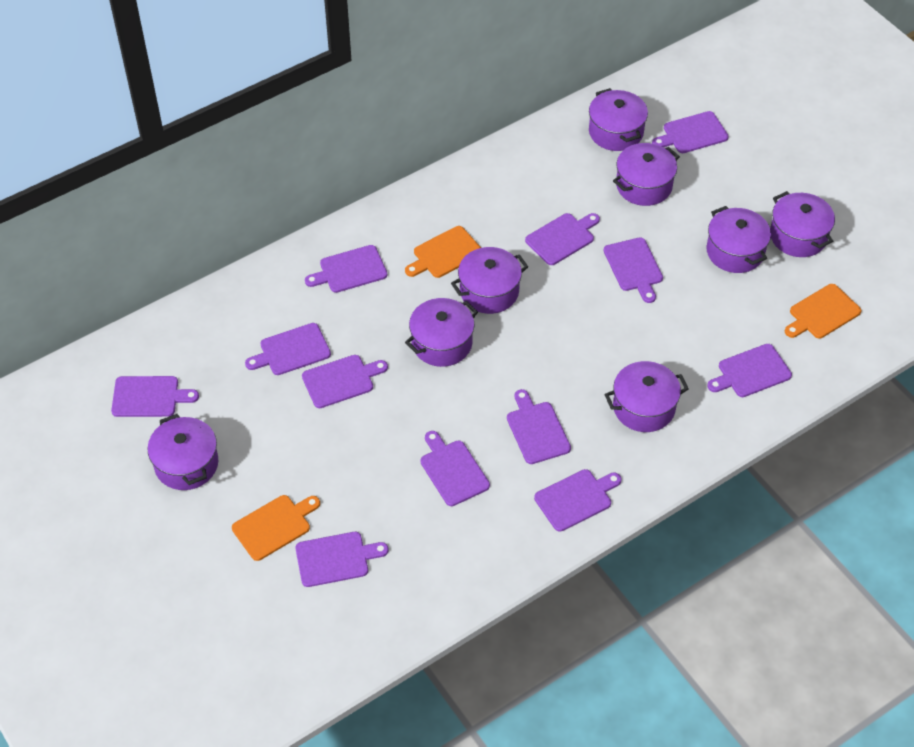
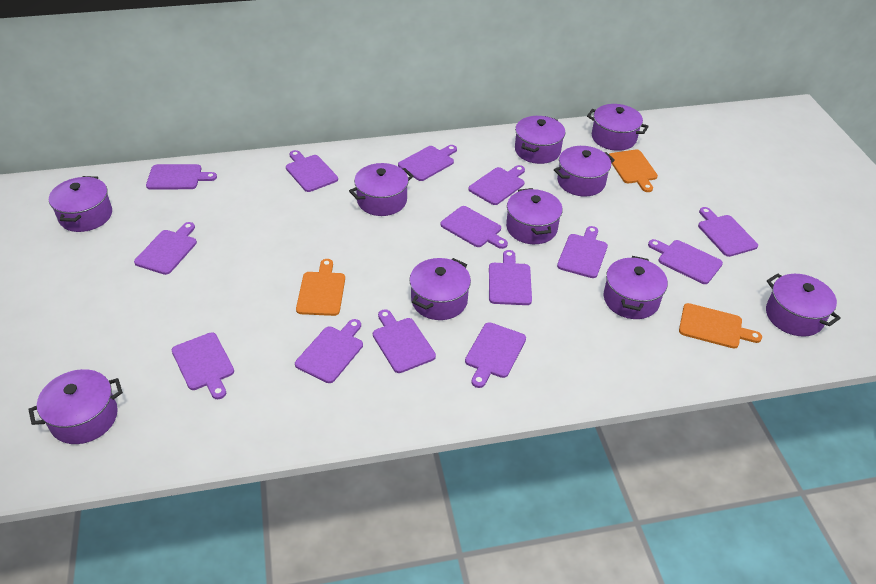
purple cutting board: [111,376,199,417] [245,323,331,375] [295,532,388,587] [302,355,388,408] [305,245,387,293] [420,431,490,506] [507,389,571,464] [525,213,600,265] [534,469,622,532] [604,237,663,303] [652,111,729,153] [707,344,792,397] = 12 -> [134,222,197,275] [146,164,217,189] [172,332,234,399] [286,150,338,192] [295,319,363,383] [373,309,436,373] [398,145,457,181] [440,206,508,249] [465,322,526,388] [468,165,525,205] [489,250,532,305] [557,226,608,278] [648,239,723,284] [698,207,758,257] = 14
purple pot: [148,414,218,490] [405,298,478,367] [451,247,528,314] [589,88,648,151] [605,361,689,432] [613,143,680,206] [706,206,771,273] [770,191,835,257] = 8 -> [28,369,123,444] [49,176,112,232] [349,163,413,216] [409,258,471,320] [506,188,563,244] [515,116,566,164] [554,146,615,196] [587,104,649,151] [604,256,668,319] [766,273,841,337] = 10

